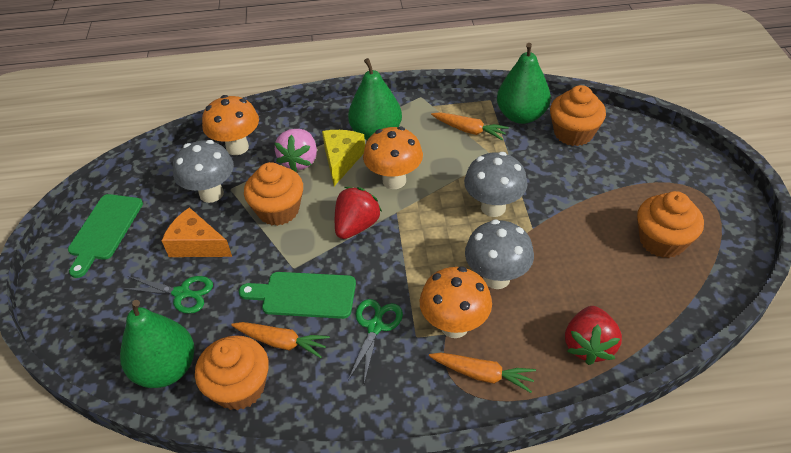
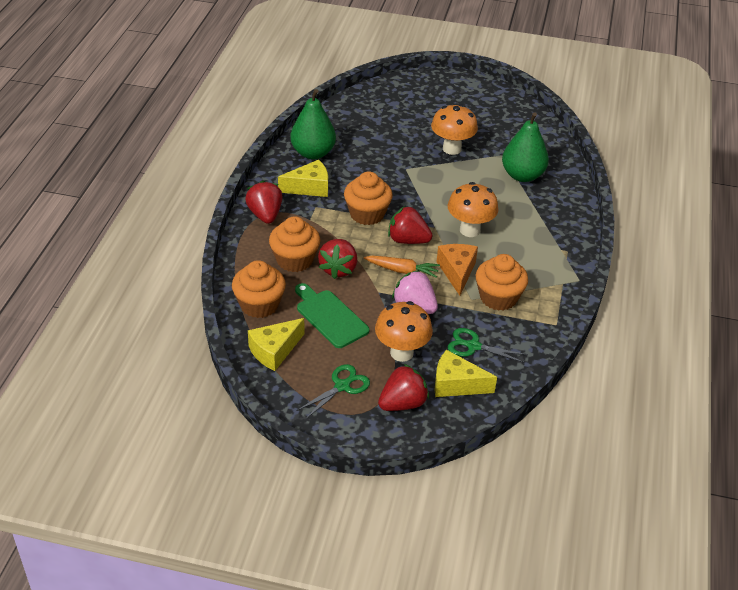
green cutting board: [68,194,143,278] [239,272,356,319] = 2 -> [295,283,370,348] = 1
green pear: [120,300,195,388] [348,58,402,140] [497,43,551,124] = 3 -> [290,89,336,159] [502,112,549,182] = 2
grey mushroom: [173,140,234,203] [464,152,528,217] [465,219,534,289] = 3 -> none = 0
orange carrot: [231,322,330,358] [429,353,536,393] [431,112,509,140] = 3 -> [364,256,440,278] = 1
red strawberry: [335,187,382,239] [565,306,622,365] = 2 -> [245,180,283,224] [318,239,357,279] [378,364,429,411] [388,206,433,244] = 4
yellow cheese: [322,130,365,186] = 1 -> [248,318,304,371] [278,160,328,197] [435,350,497,397] = 3

